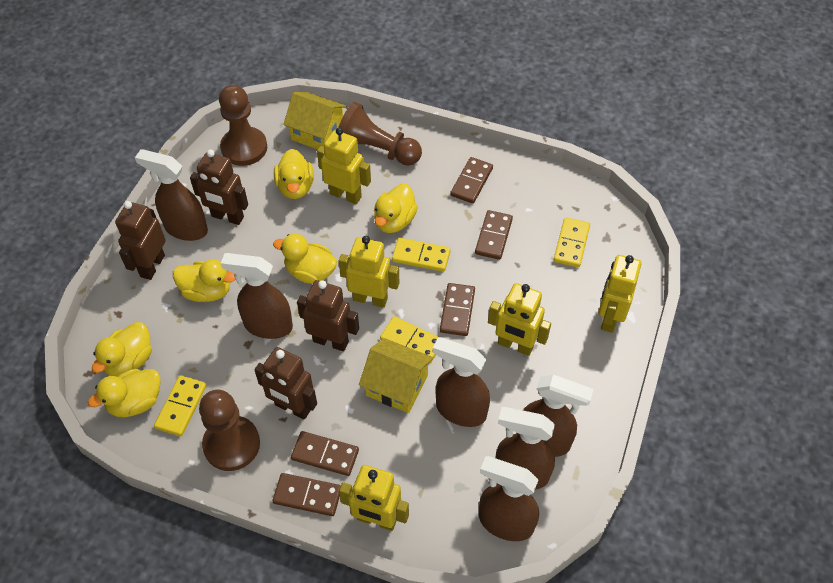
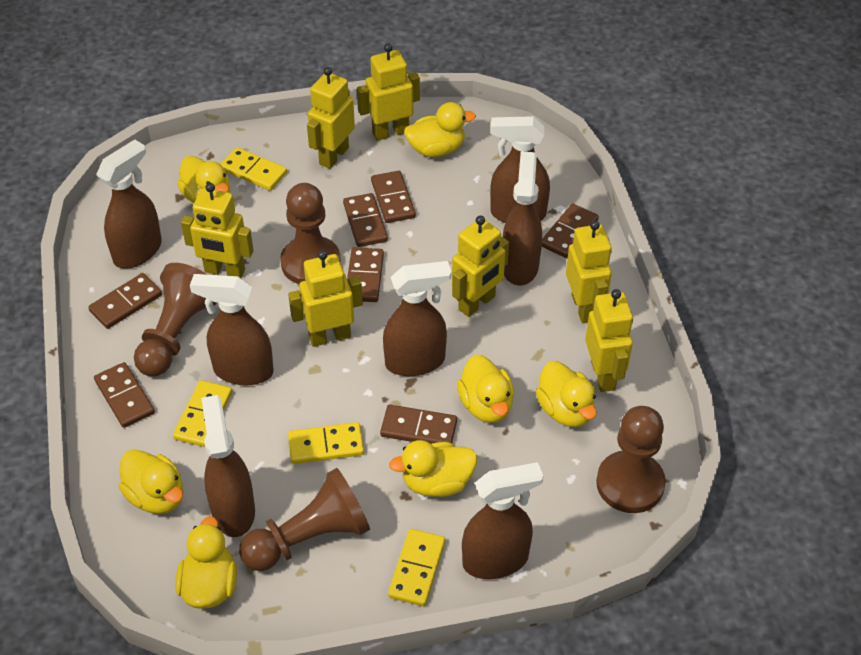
brown domino: [272,473,341,516] [291,431,359,476] [440,283,475,336] [450,157,493,204] [475,210,513,260] = 5 -> [88,273,162,329] [94,362,155,428] [343,193,388,247] [347,247,384,302] [371,171,416,223] [380,405,457,444] [542,203,599,258] = 7
brown pawn: [199,390,260,471] [219,85,267,166] [338,102,422,166] = 3 -> [134,263,217,376] [239,468,370,571] [280,183,341,284] [596,406,666,513] = 4
brown robot: [115,201,166,280] [190,149,248,225] [255,347,317,420] [297,280,359,352] = 4 -> none = 0
brown spray bottle: [135,149,208,241] [221,253,293,339] [433,337,490,427] [479,456,539,541] [496,407,555,490] [523,375,594,457] = 6 -> [96,140,162,268] [190,274,274,386] [201,395,255,537] [383,261,451,376] [462,462,543,579] [490,116,550,223] [502,151,542,286] = 7
yellow duck: [88,369,161,417] [92,322,152,377] [173,259,236,302] [273,234,337,284] [274,149,314,199] [374,184,418,233] = 6 -> [119,449,183,514] [175,516,237,609] [177,156,230,203] [389,440,477,497] [404,102,476,157] [457,355,514,423] [536,361,597,427] = 7
yellow house: [283,92,347,149] [359,338,433,413] = 2 -> none = 0
yellow robot: [317,127,371,204] [339,236,399,308] [339,465,409,531] [488,283,551,356] [598,255,641,333] = 5 -> [181,183,254,278] [288,250,363,347] [307,67,355,169] [357,43,420,141] [452,216,509,317] [566,220,612,323] [585,289,633,392] = 7

